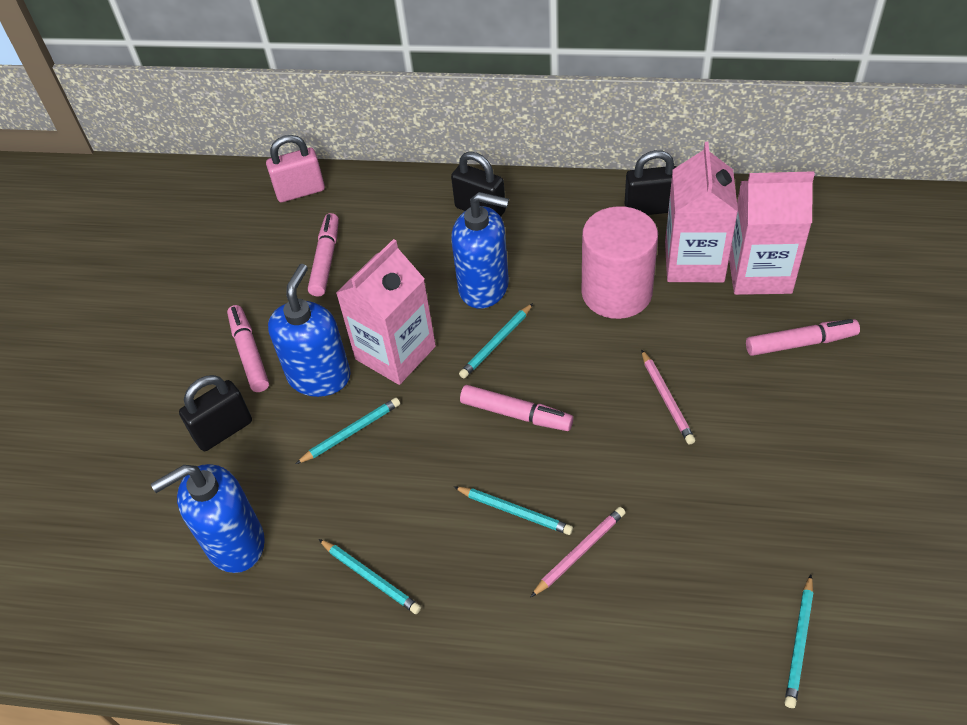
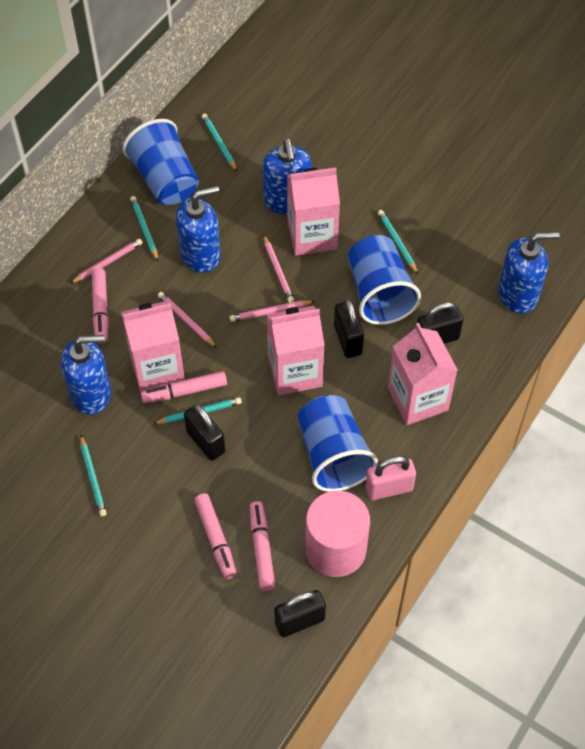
black padlock: [179,375,252,451] [451,152,506,217] [625,150,677,215] = 3 -> [184,404,225,461] [274,590,326,637] [334,299,364,358] [417,302,463,344] = 4
blue cup: none = 0 -> [122,119,199,205] [297,395,378,492] [348,235,421,325] = 3
blue soap dispenser: [151,464,265,573] [268,264,351,397] [451,192,509,309] = 3 -> [61,335,111,415] [176,186,221,273] [262,139,311,214] [498,232,560,314] = 4
pink carton: [336,239,436,385] [665,142,738,282] [729,171,815,295] = 3 -> [121,301,185,392] [267,306,325,395] [287,168,340,256] [388,323,458,425] = 4
pink pencil: [531,507,626,597] [641,349,695,445] = 2 -> [70,239,143,284] [158,292,217,348] [230,300,315,322] [263,235,294,303] = 4

